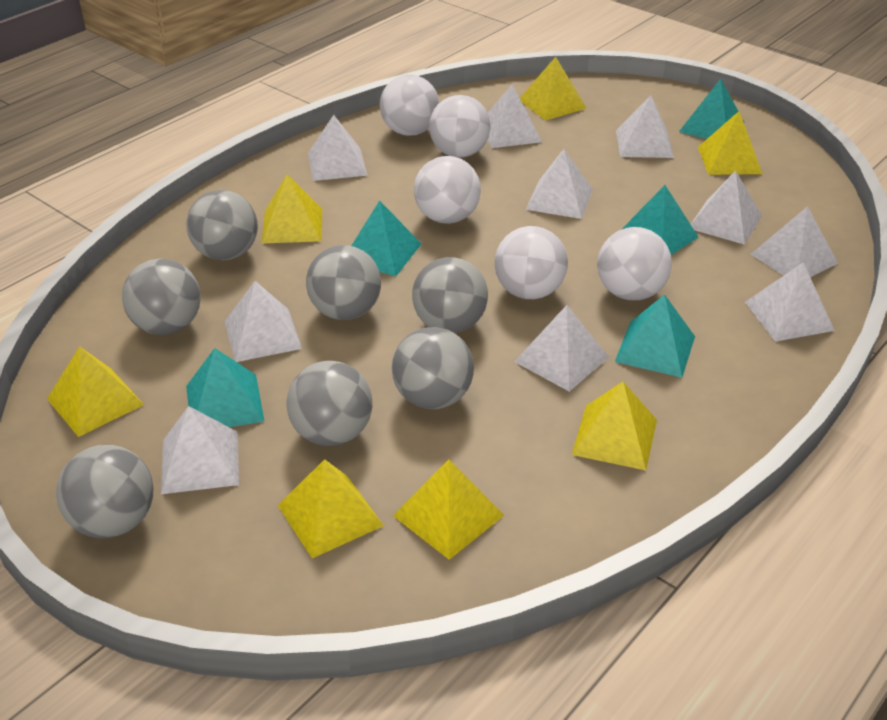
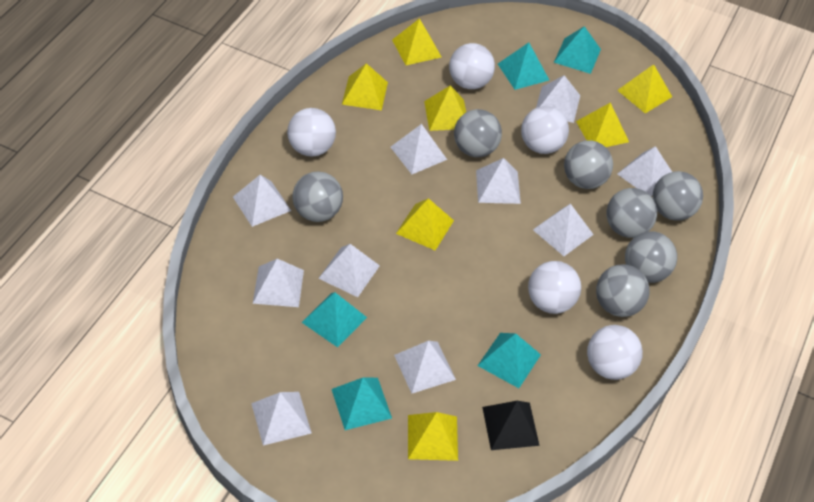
black pyramid: none = 0 -> [482,401,540,450] = 1

